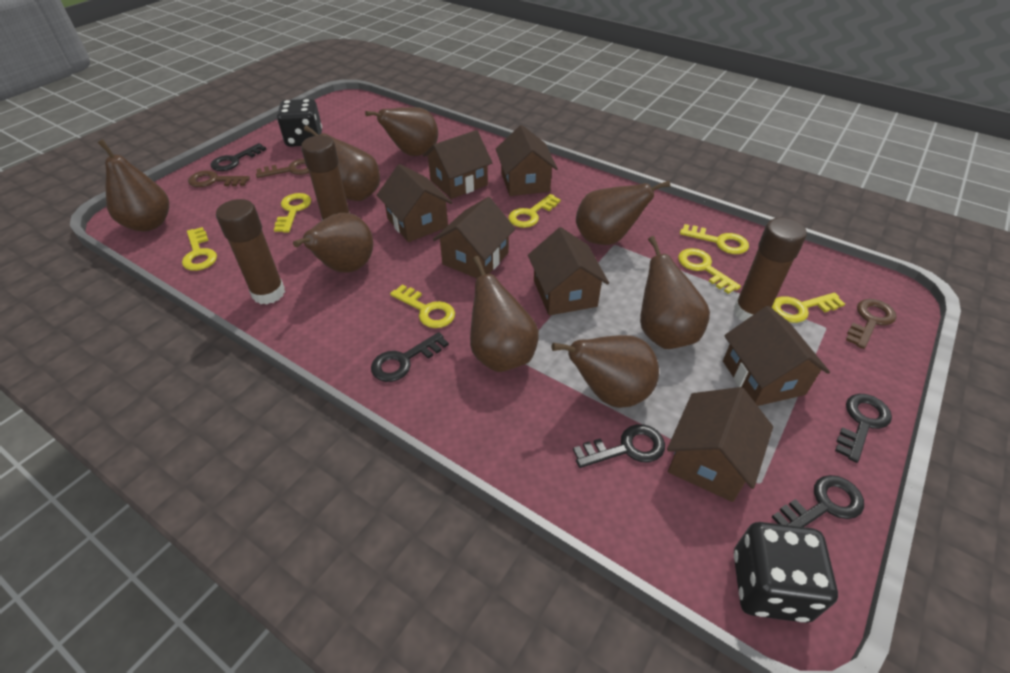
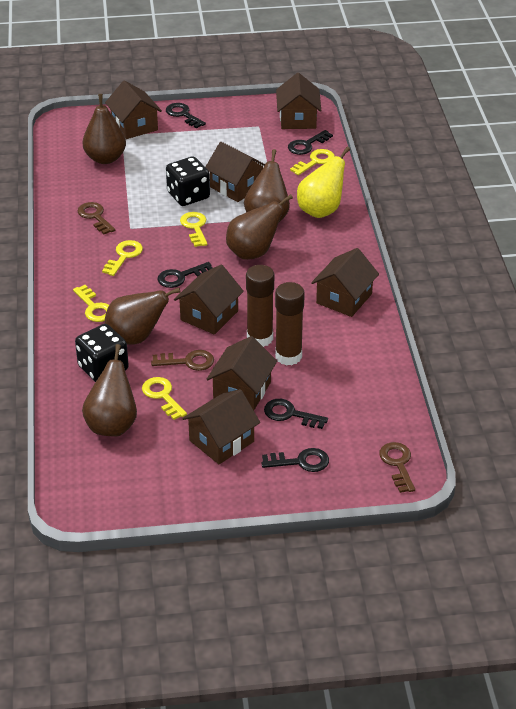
brown glue stick: [216,199,285,305] [301,135,350,220] [733,217,807,321] = 3 -> [246,265,274,347] [275,282,305,366] = 2
brown pear: [97,139,169,231] [293,213,373,273] [304,125,380,201] [365,107,438,156] [470,256,539,372] [552,335,659,408] [576,181,670,245] [640,236,710,349] = 8 -> [82,344,137,437] [83,94,126,164] [105,288,181,345] [226,194,293,260] [244,149,290,222] = 5
yellow key: [182,227,217,271] [274,193,311,233] [390,284,455,328] [508,194,561,228] [678,248,741,294] [680,224,749,254] [771,293,845,323] = 7 -> [73,285,109,322] [102,240,143,276] [142,377,187,420] [180,212,208,247] [290,149,335,175] = 5
yellow pear: none = 0 -> [297,147,350,218] = 1

